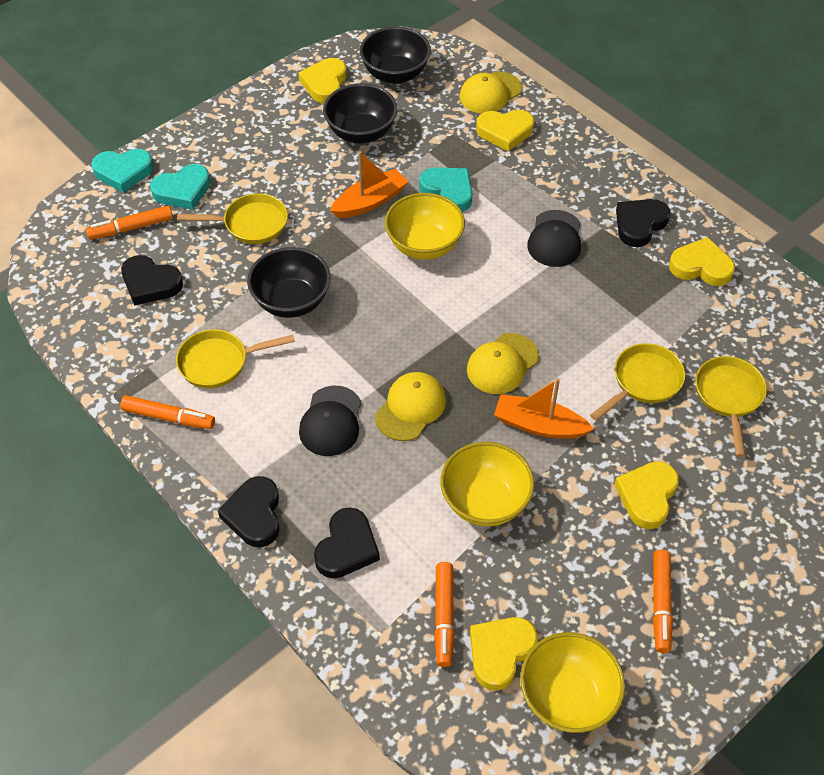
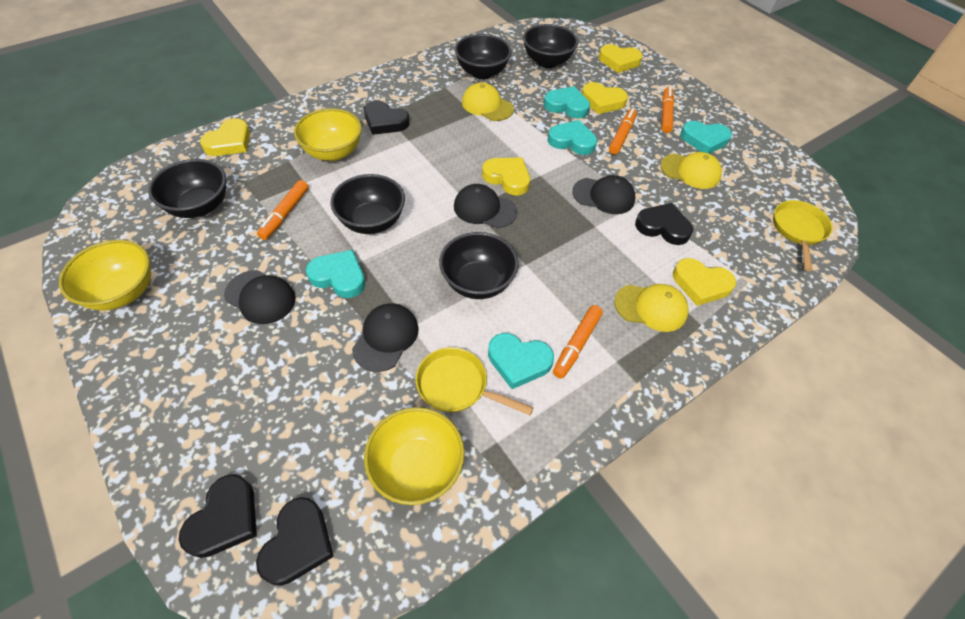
black bowl: [247,247,331,318] [323,83,397,143] [360,27,431,84] = 3 -> [148,159,226,218] [331,174,405,234] [439,232,519,299] [455,34,512,79] [523,24,578,68] = 5
black cap: [299,386,361,456] [527,210,581,267] = 2 -> [224,270,296,324] [352,303,419,372] [454,184,518,228] [572,175,635,214] = 4
orange boat: [330,151,408,218] [494,378,594,439] = 2 -> none = 0
turquoise heart: [91,149,154,193] [150,164,211,210] [419,168,472,212] = 3 -> [306,250,365,298] [488,333,554,389] [544,86,590,119] [548,120,597,155] [680,121,732,154] = 5
yellow pan: [176,329,295,388] [177,193,288,244] [590,343,685,421] [695,356,767,457] = 4 -> [416,347,534,415] [773,200,833,271] = 2

